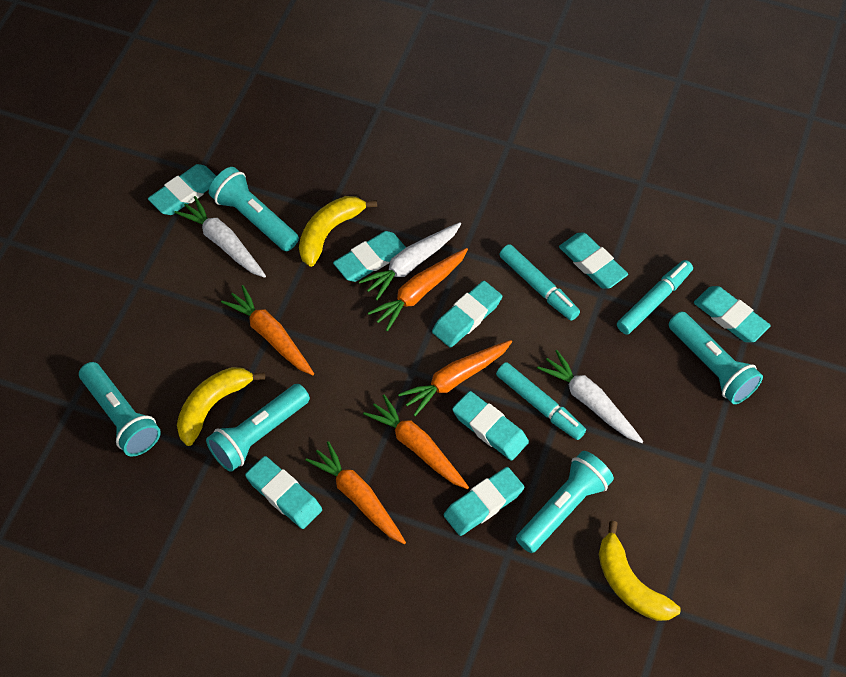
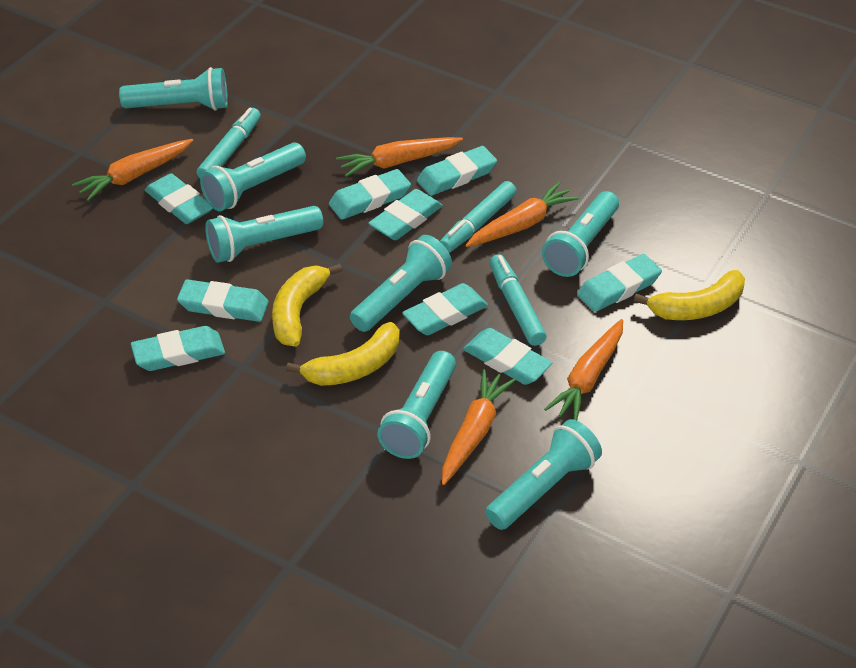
turquoise eraser: [148,164,216,215] [245,456,322,529] [333,231,406,282] [432,281,502,348] [444,467,524,536] [452,391,529,461] [559,232,628,289] [694,286,771,342] = 8 -> [131,326,225,371] [145,173,214,224] [177,279,269,322] [329,169,411,220] [368,189,443,240] [402,283,488,335] [417,146,497,196] [463,328,552,385] [577,254,662,312] = 9
turquoise flashlight: [79,362,161,456] [206,384,310,472] [209,167,299,251] [516,451,614,553] [669,312,763,404] = 5 -> [119,67,228,111] [200,143,306,211] [205,206,323,263] [350,235,452,332] [377,351,456,459] [485,419,602,530] [542,191,619,277] = 7
white carrot: [174,196,266,278] [359,222,461,300] [537,350,644,443] = 3 -> none = 0

